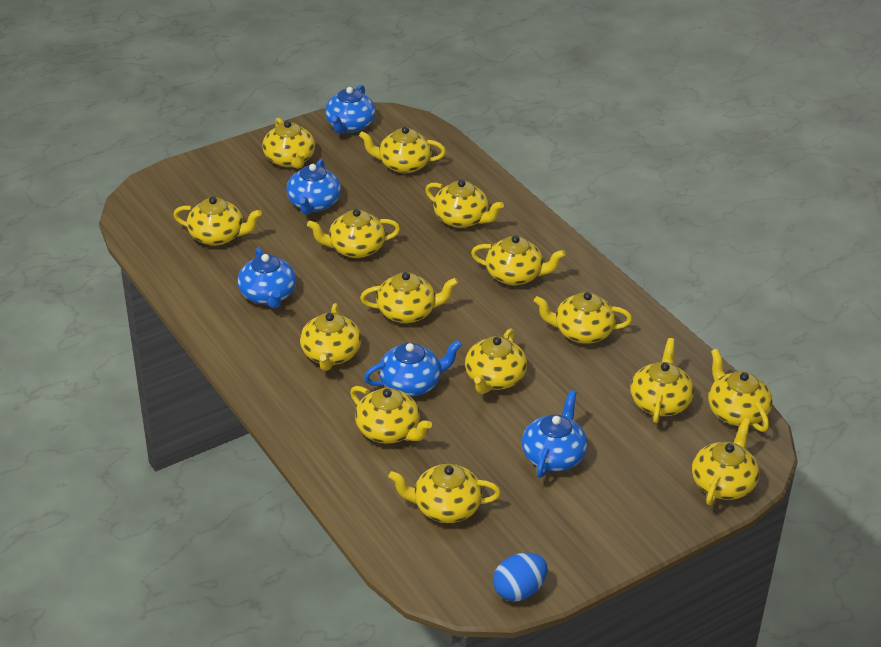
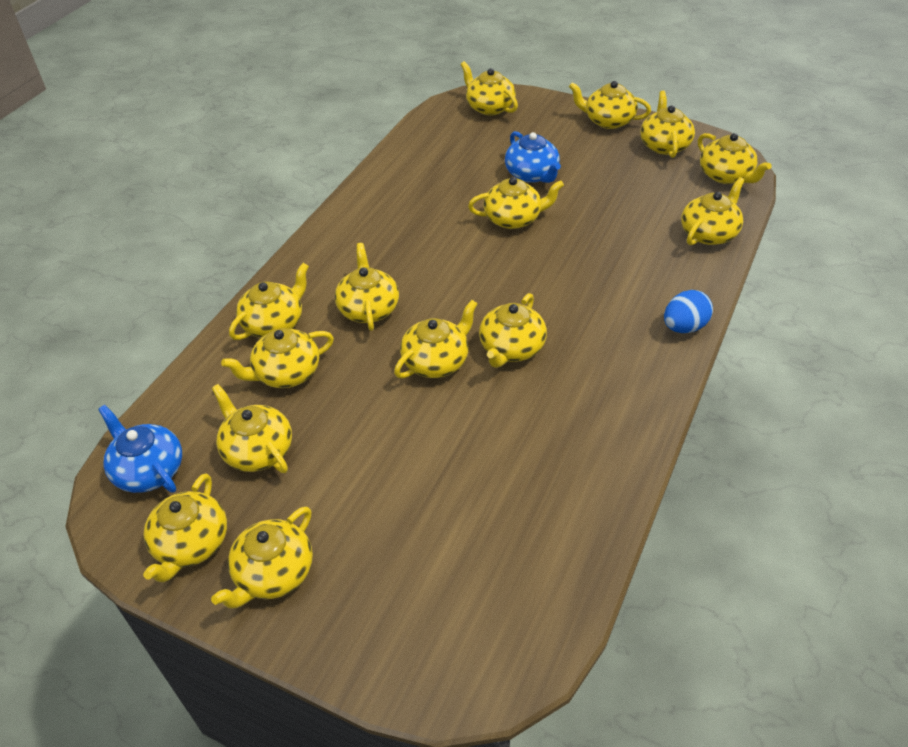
blue teapot: [237,247,296,309] [286,159,341,215] [325,85,376,133] [364,340,462,397] [522,390,588,478] = 5 -> [98,405,182,493] [505,131,561,183] = 2
yellow teapot: [173,197,262,246] [262,118,315,169] [300,303,361,371] [307,209,400,258] [350,386,432,444] [359,127,446,173] [360,272,458,323] [388,464,501,523] [425,179,504,228] [465,328,527,394] [471,235,566,285] [534,292,632,344] [630,338,694,423] [692,418,759,505] [708,349,772,432] = 15 -> [143,473,227,582] [211,506,313,609] [212,384,292,473] [221,328,334,388] [229,263,309,340] [335,243,399,331] [394,300,478,378] [460,61,518,116] [468,177,564,229] [479,293,547,368] [569,81,651,129] [640,91,695,158] [681,177,745,246] [698,133,772,184] = 14

